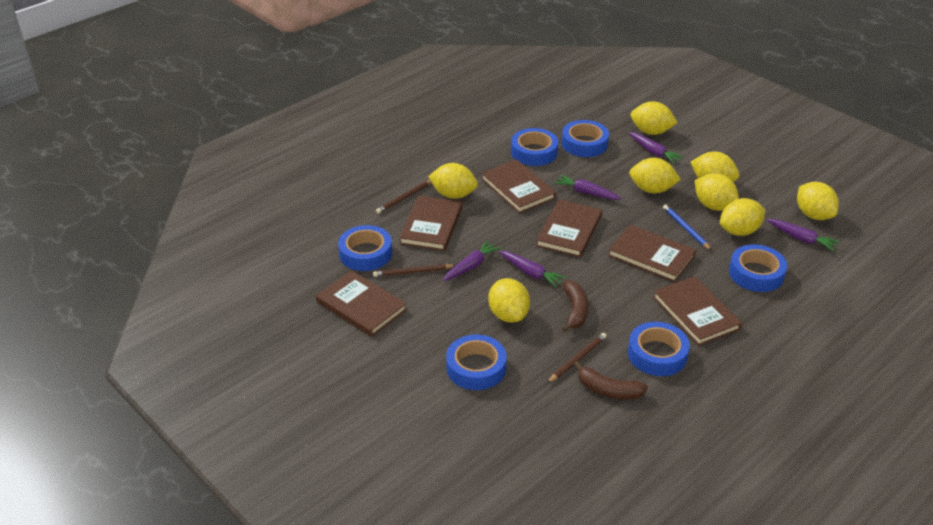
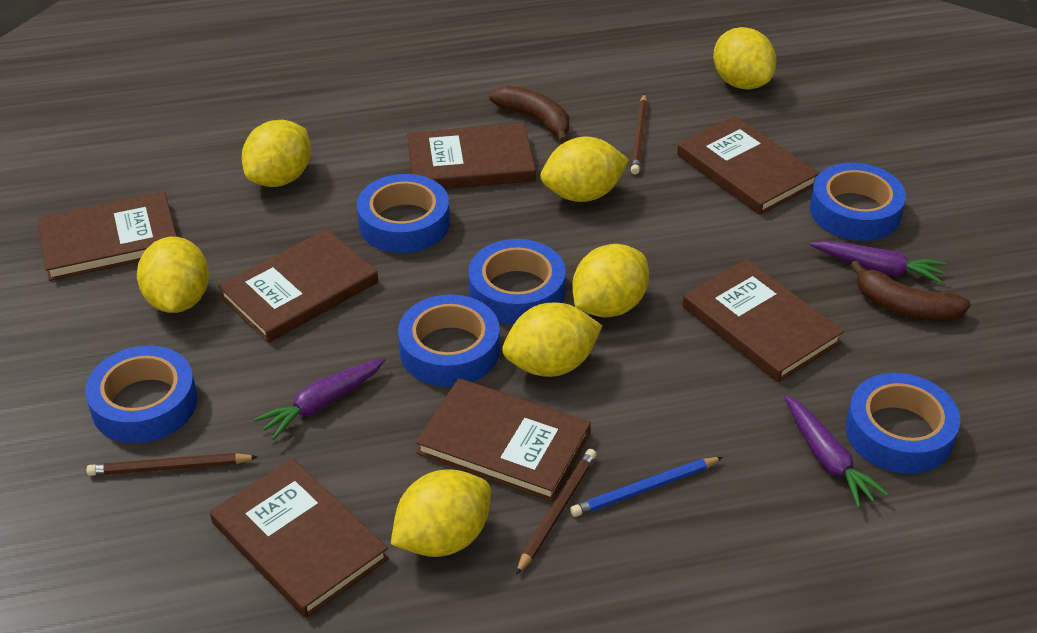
brown book: [316,270,407,337] [399,196,462,251] [481,159,556,213] [536,199,602,258] [608,225,696,282] [653,276,742,346] = 6 -> [37,192,177,281] [210,458,389,618] [218,229,378,343] [407,123,535,189] [416,378,591,502] [677,116,819,215] [683,259,844,382] = 7
purple carrot: [443,240,501,281] [499,251,566,288] [554,175,622,200] [629,132,684,164] [766,219,840,251] = 5 -> [254,358,386,440] [784,395,889,508] [810,241,946,284] = 3
yellow lemon: [428,163,478,199] [488,278,530,323] [629,158,681,193] [631,101,678,135] [691,152,739,182] [695,173,739,211] [720,198,766,236] [797,182,839,220] = 8 -> [137,237,209,313] [242,120,311,187] [391,469,491,557] [502,303,602,377] [540,137,629,202] [572,244,649,318] [713,27,776,90] = 7

